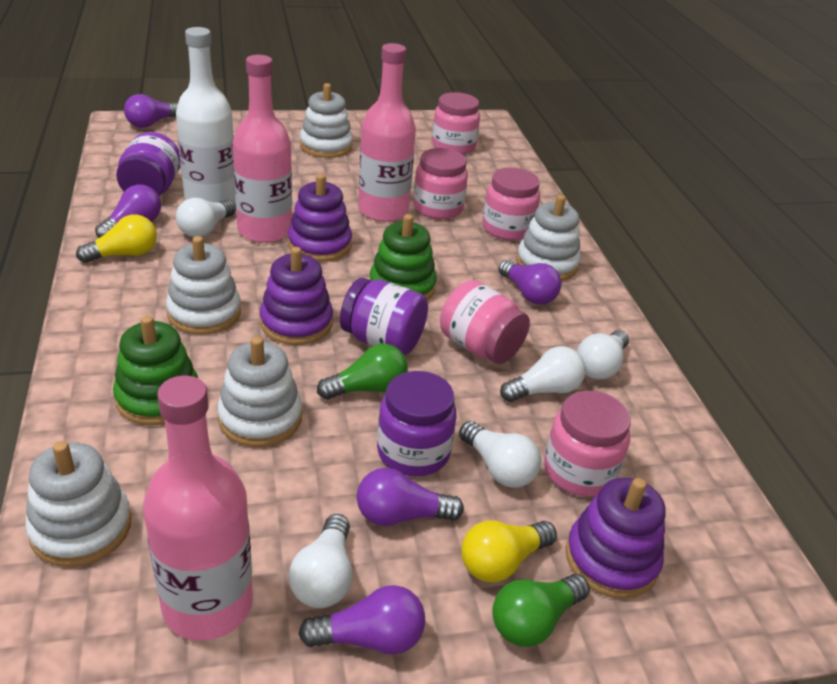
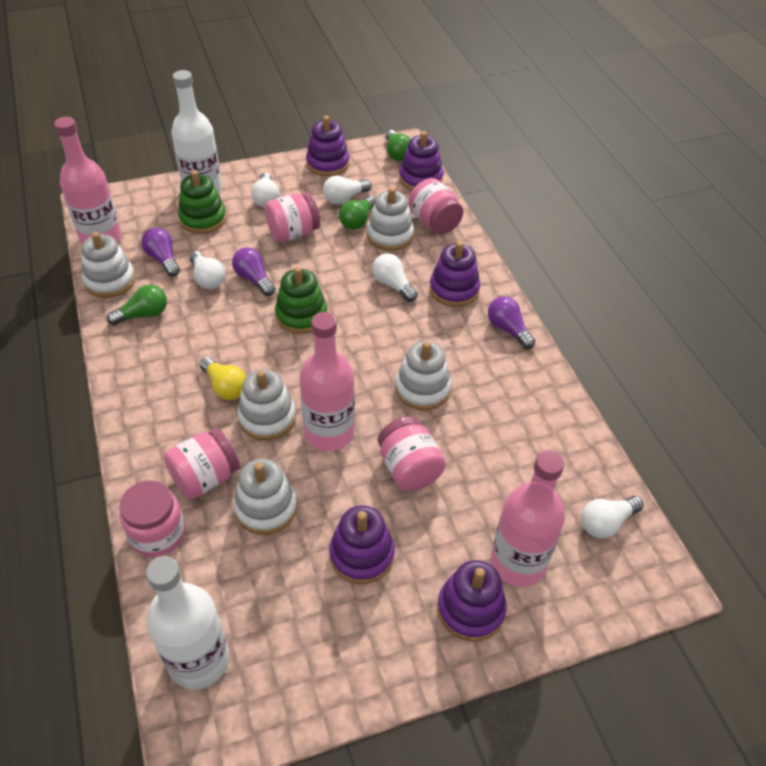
green light bulb: [317,344,408,400] [492,574,590,647] = 2 -> [107,285,167,325] [339,196,375,230] [385,130,411,161] = 3
purple jar: [116,132,181,196] [340,278,428,355] [377,371,457,476] = 3 -> none = 0
purple light bulb: [95,185,161,238] [124,94,178,128] [298,585,425,655] [357,468,464,526] [498,260,561,305] = 5 -> [141,228,180,277] [232,247,275,296] [488,296,535,349] = 3
purple stacking toy: [260,247,333,345] [288,174,352,262] [566,478,666,599] = 3 -> [306,116,350,176] [329,506,395,584] [399,131,443,191] [429,241,480,307] [437,560,507,642] = 5
white bottle: [176,27,235,203] = 1 -> [146,556,229,690] [171,70,222,194] = 2
yellow light bulb: [76,214,157,263] [461,521,557,582] = 2 -> [200,357,246,400] = 1

